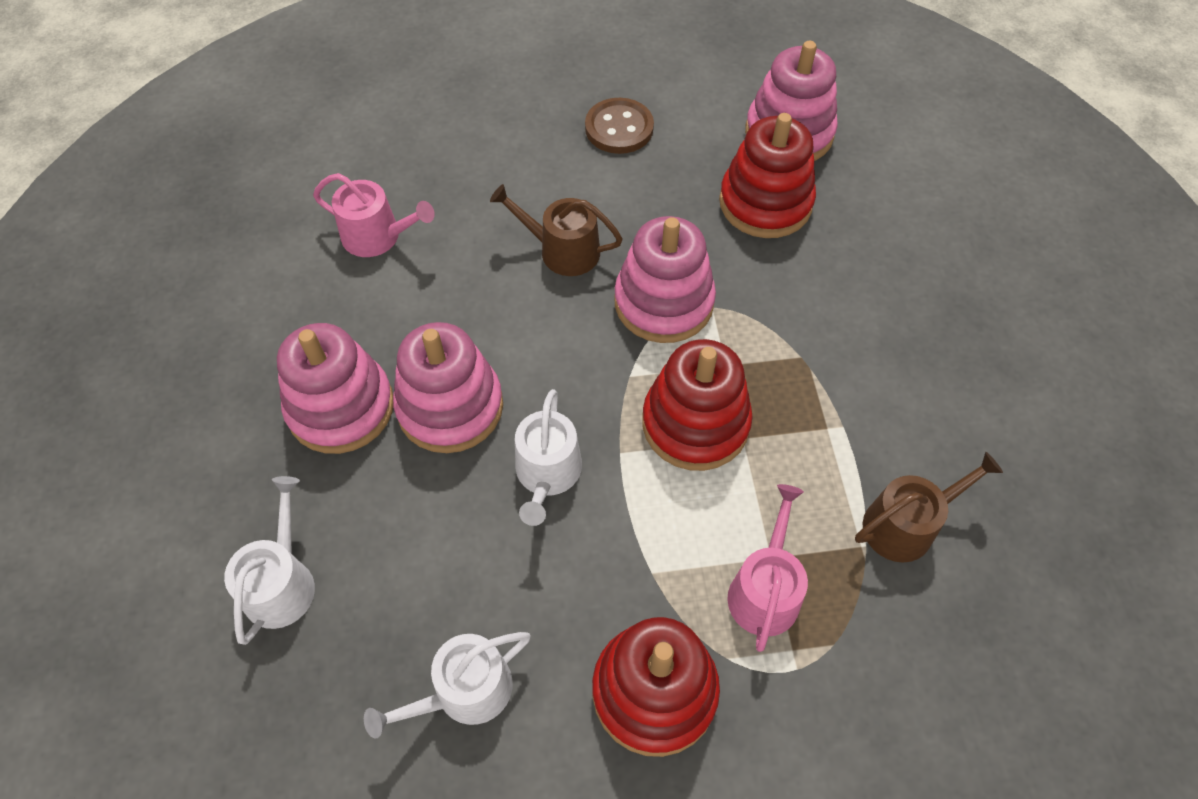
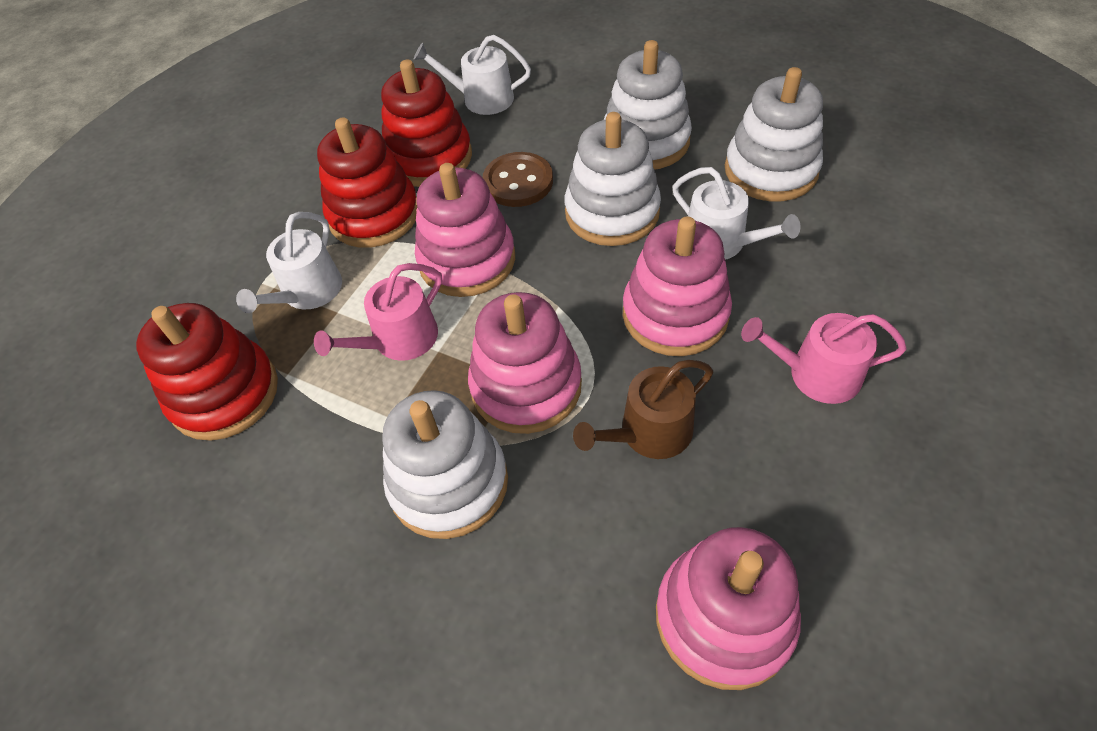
brown watering can: [490,184,623,276] [855,452,1003,563] = 2 -> [573,360,713,459] = 1
white stacking toy: none = 0 -> [382,390,508,539] [565,112,661,246] [604,40,692,170] [725,67,823,202] = 4

